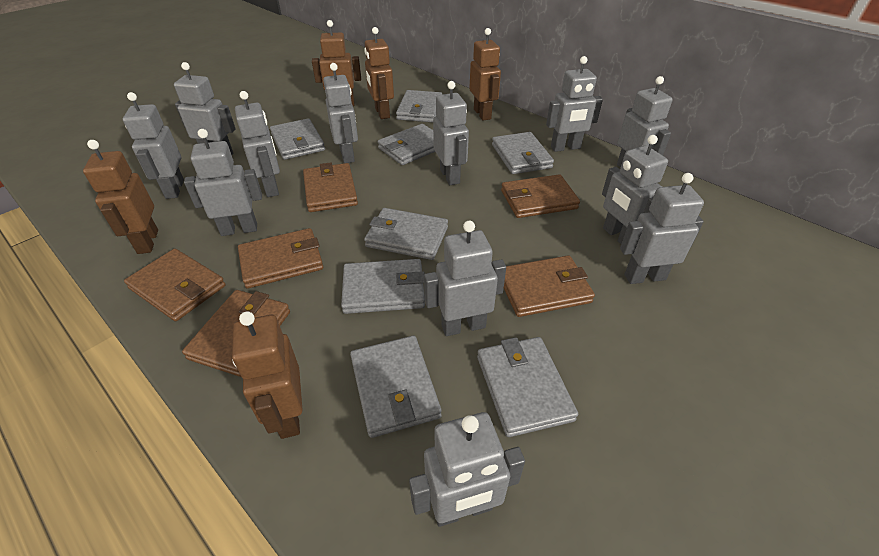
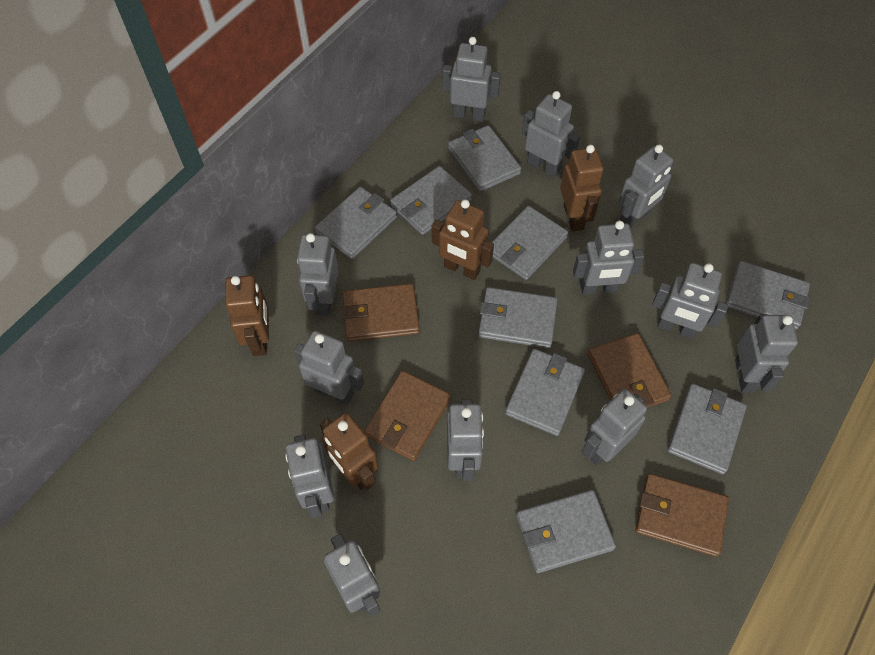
brown robot: [83,140,158,254] [232,311,302,439] [312,20,361,106] [364,27,394,119] [469,28,501,121] = 5 -> [225,275,269,356] [320,413,378,490] [432,200,494,280] [560,145,604,232] = 4
brown wallet: [124,249,226,321] [182,290,290,377] [238,228,323,289] [303,162,358,212] [501,174,580,218] [504,255,595,317] = 6 -> [342,283,420,342] [364,371,451,461] [588,333,672,408] [635,473,729,557] = 4
grey wallet: [270,118,325,160] [341,259,425,314] [350,336,442,438] [364,208,448,260] [378,124,435,165] [396,90,442,122] [477,337,578,437] [492,132,554,174] = 8 -> [315,187,397,259] [390,166,472,235] [448,125,521,192] [478,287,558,348] [491,206,568,280] [505,349,585,436] [516,490,616,573] [668,384,747,474] [726,261,810,330] = 9

